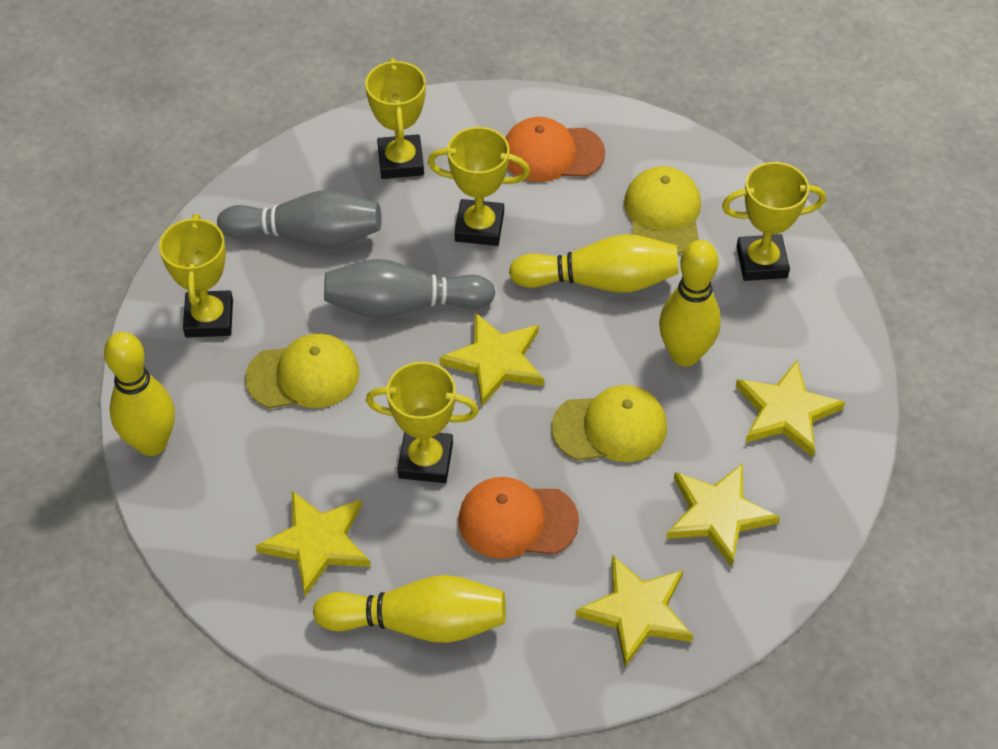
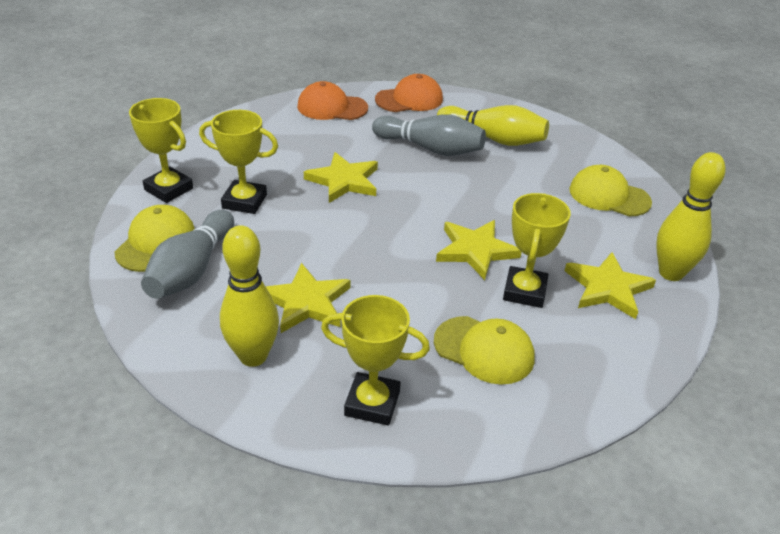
yellow bowling pin: [104,332,175,456] [313,575,506,643] [509,234,679,293] [659,240,721,366] = 4 -> [220,225,279,367] [437,105,549,146] [656,152,725,281] = 3
yellow star: [256,491,371,596] [439,312,544,406] [575,555,693,667] [666,463,780,567] [735,360,845,457] = 5 -> [265,263,351,333] [304,152,378,203] [436,220,522,280] [565,252,656,319] = 4
yellow trophy: [159,214,233,338] [365,58,426,179] [366,362,479,483] [428,127,530,246] [722,162,826,281] = 5 -> [129,98,193,203] [199,110,278,214] [321,295,430,426] [503,193,571,308] = 4

